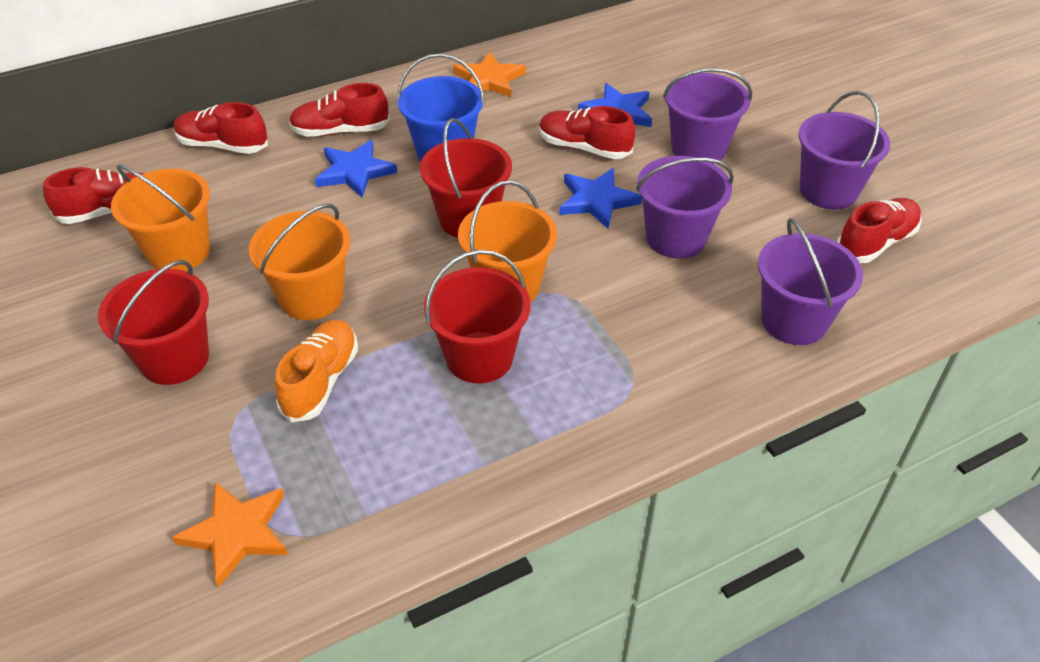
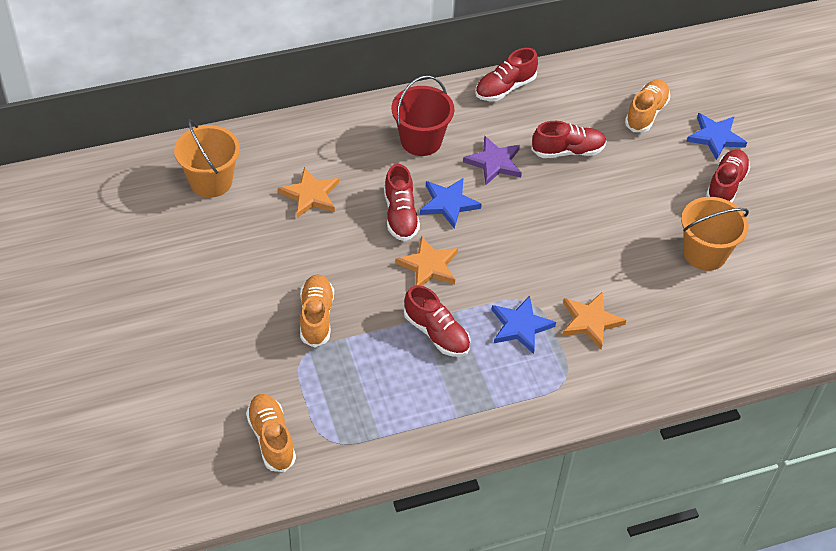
blue bucket: [397,53,485,161] = 1 -> none = 0
orange bucket: [111,164,210,271] [249,204,351,320] [458,180,557,303] = 3 -> [174,119,240,198] [681,197,749,271] = 2
orange shoe: [275,320,358,423] = 1 -> [246,394,296,472] [300,274,334,347] [625,79,670,132] = 3
orange star: [172,482,288,588] [453,52,526,97] = 2 -> [278,167,339,218] [395,236,458,286] [562,292,626,349] = 3
purple bucket: [636,156,734,259] [663,68,752,164] [758,218,863,345] [798,91,891,210] = 4 -> none = 0
purple star: none = 0 -> [463,136,522,185] = 1
red bucket: [98,260,209,385] [420,118,512,238] [424,250,530,383] = 3 -> [392,75,454,156] = 1

